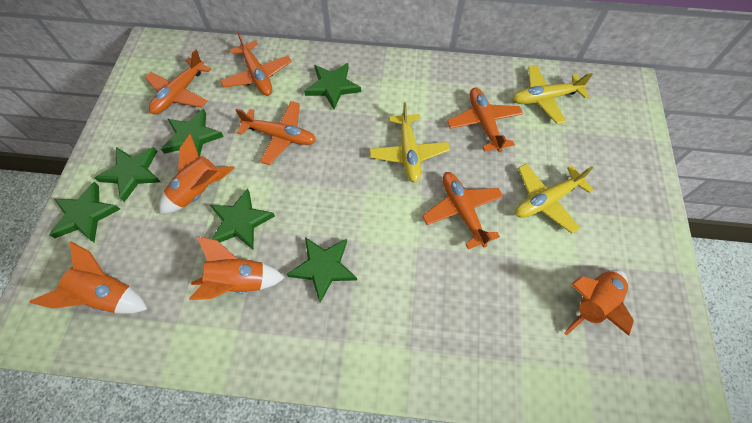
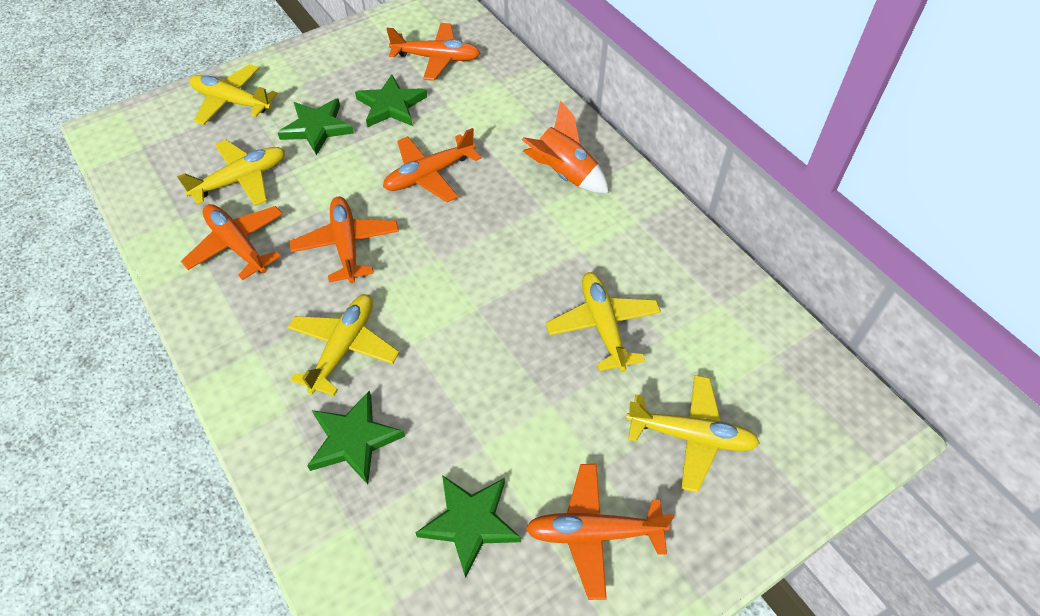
green star: [49,182,120,242] [95,147,161,202] [161,109,224,157] [210,188,275,249] [287,237,357,303] [304,63,361,109] = 6 -> [277,99,354,155] [307,391,405,484] [355,74,427,127] [416,475,521,578] = 4
orange rocket: [29,241,147,314] [159,134,235,214] [189,236,285,300] [564,270,634,336] = 4 -> [522,100,609,193] = 1
yellow plane: [369,102,450,183] [513,65,593,124] [515,163,594,233] = 3 -> [177,140,285,206] [189,64,278,125] [287,294,399,396] [546,272,661,372] [626,375,760,493] = 5

